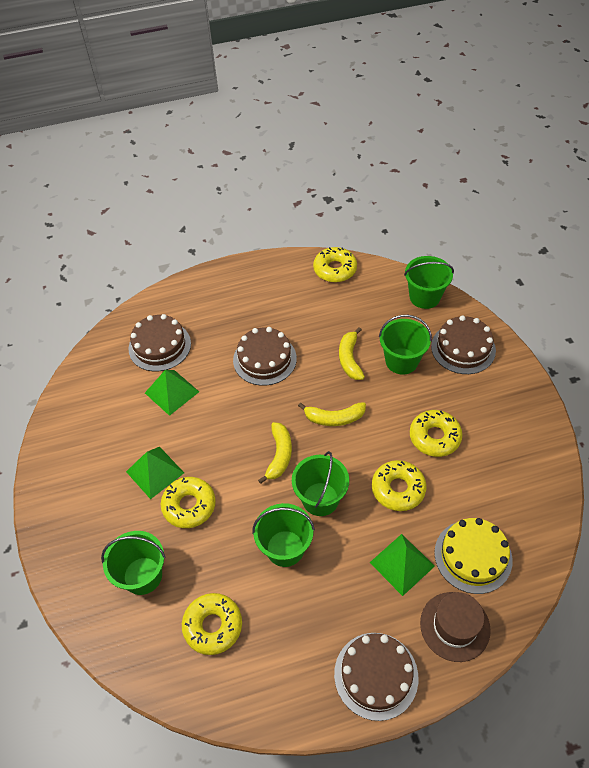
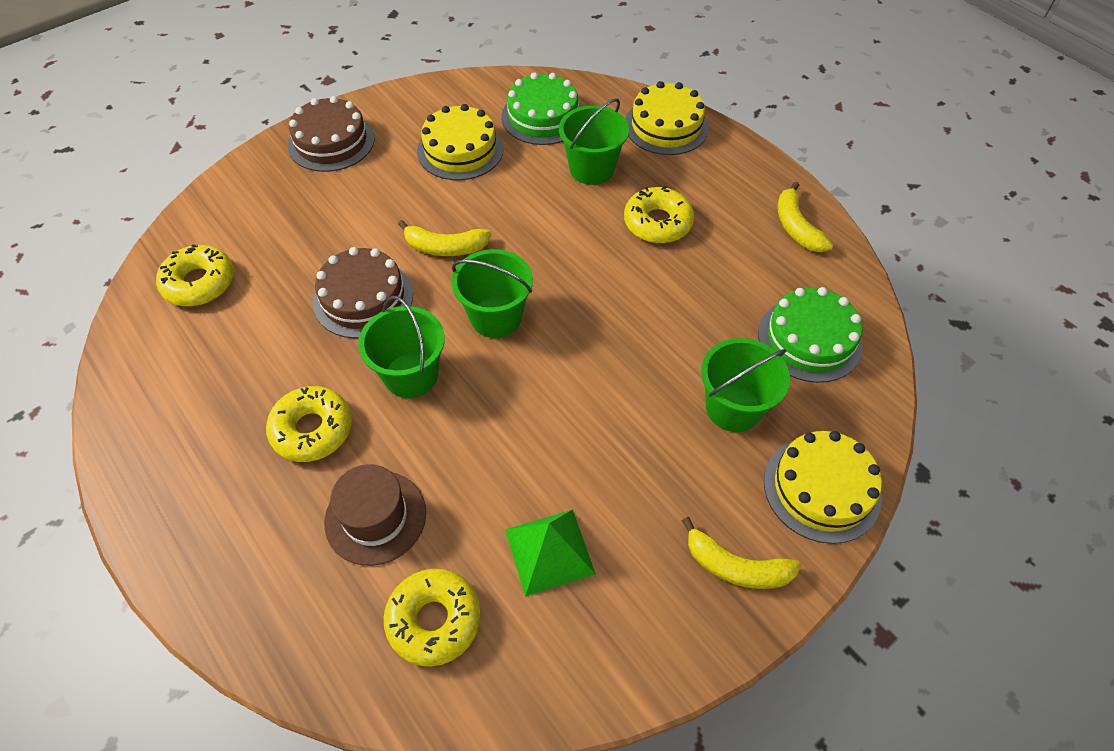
brown cake: [128,314,191,371] [233,327,297,386] [334,633,419,721] [431,315,496,374] = 4 -> [288,96,375,172] [313,247,413,338] = 2
green bucket: [101,531,166,595] [252,503,315,567] [292,451,349,516] [379,315,432,374] [404,256,454,309] = 5 -> [358,296,445,398] [451,249,533,338] [559,98,629,185] [701,338,790,432] = 4
green cake: none = 0 -> [501,72,582,145] [758,287,863,383] = 2
green pyramid: [126,447,184,499] [145,370,199,416] [370,534,435,596] = 3 -> [505,510,596,596] = 1
yellow cake: [434,518,513,594] = 1 -> [417,104,504,180] [625,81,709,155] [764,431,882,544] = 3
yellow donut: [161,477,216,528] [182,593,242,655] [313,247,357,282] [372,460,427,511] [410,410,462,457] = 5 -> [156,244,234,306] [266,386,352,462] [384,569,481,667] [624,186,694,243] = 4

